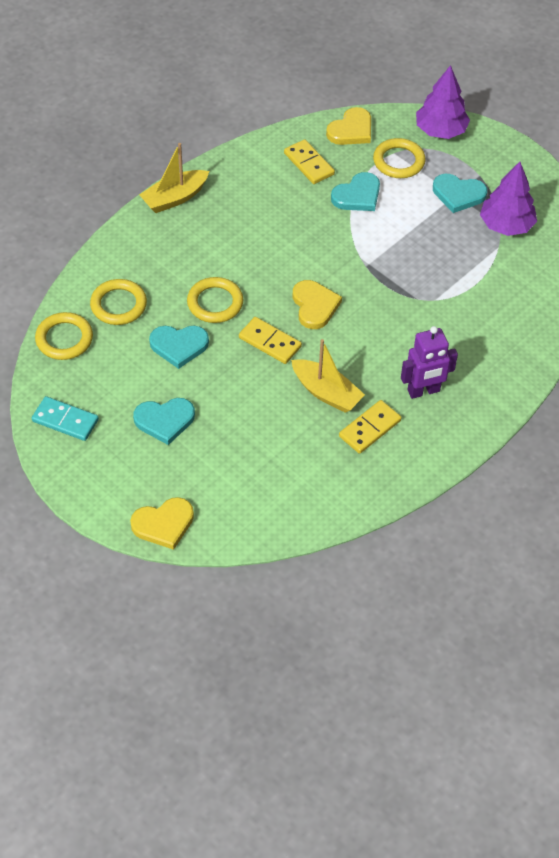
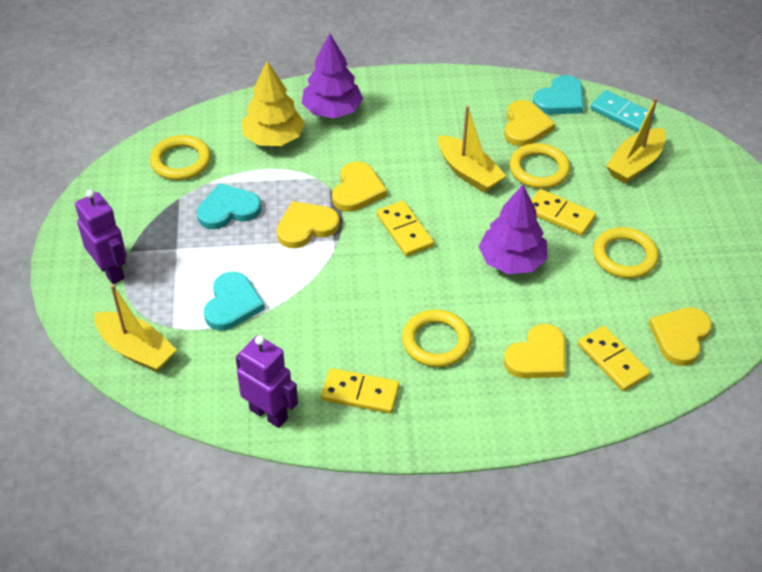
purple robot: [401,326,458,399] = 1 -> [75,189,127,284] [236,335,298,428] = 2
turquoise heart: [133,398,195,445] [149,326,209,369] [331,172,380,211] [433,174,487,213] = 4 -> [197,183,262,229] [204,272,265,330] [533,75,584,114] = 3
yellow boat: [139,143,209,213] [291,339,365,413] = 2 -> [94,284,177,372] [438,105,506,193] [606,97,666,183] = 3
yellow domino: [239,317,302,364] [284,139,335,184] [339,400,402,454] = 3 -> [321,368,399,414] [376,201,434,256] [531,189,596,236] [578,326,650,391] = 4
yellow heart: [130,497,194,550] [293,280,342,329] [326,107,371,145] = 3 -> [277,201,340,248] [332,161,387,212] [503,324,565,378] [504,100,556,146] [649,307,712,366] = 5
yellow tree: none = 0 -> [242,61,305,146] = 1

